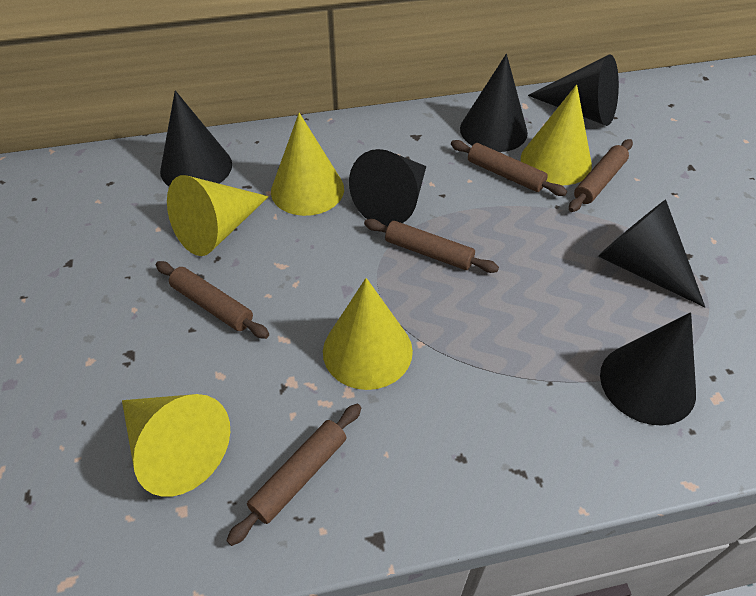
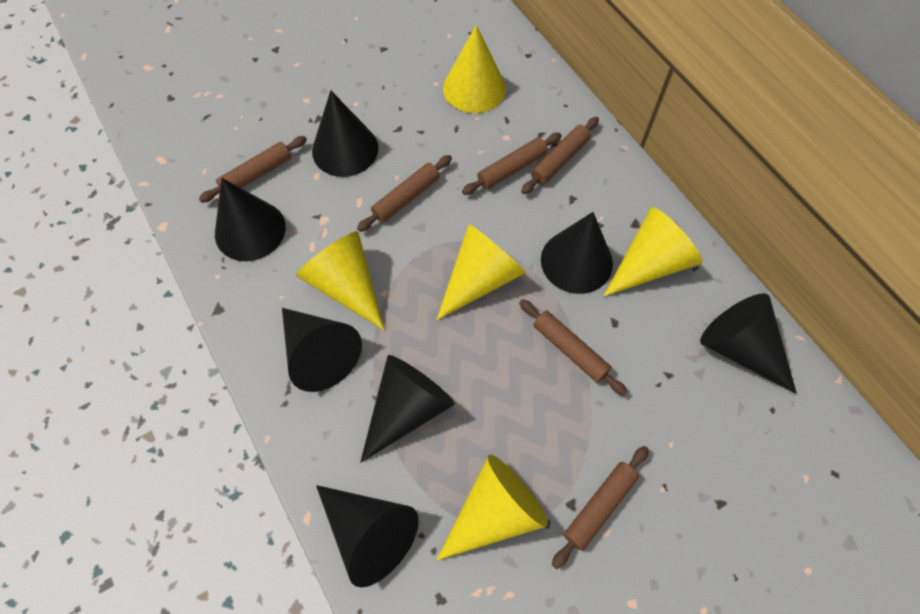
black cone: [160,90,232,186] [349,149,426,226] [460,54,528,152] [528,54,619,126] [598,200,705,307] [600,312,696,425] = 6 -> [215,178,286,261] [282,308,362,392] [312,90,378,177] [316,485,419,587] [360,355,455,462] [541,212,613,294] [700,293,797,394] = 7
brown rolling pin: [156,261,269,339] [226,404,361,546] [364,219,499,273] [451,140,567,196] [569,139,633,212] = 5 -> [199,136,307,203] [357,155,452,232] [462,133,562,195] [519,299,627,396] [521,117,599,194] [552,446,649,569] = 6

